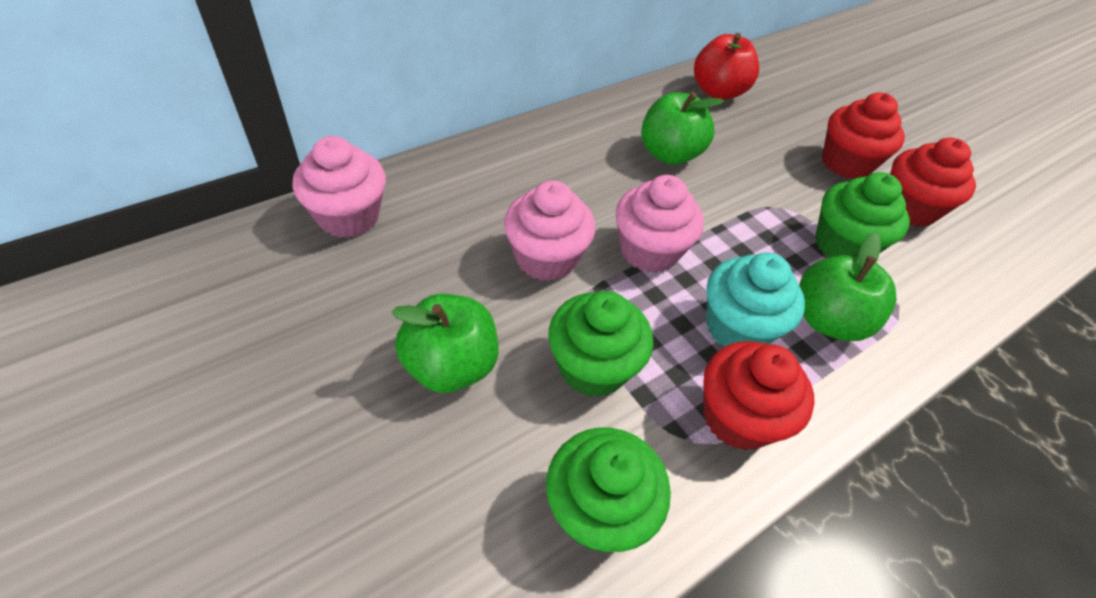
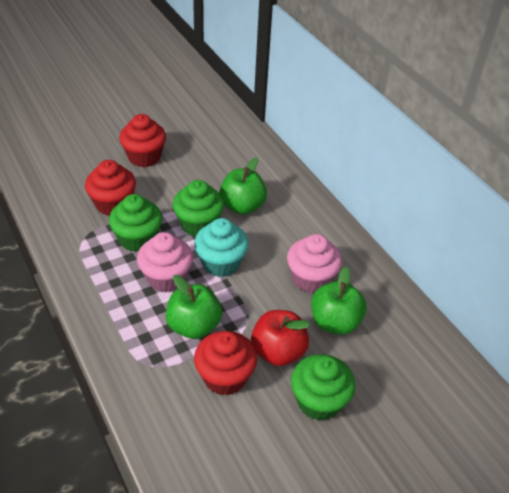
pink cupcake: [292,136,386,238] [504,180,595,281] [616,175,704,273] = 3 -> [137,232,193,292] [287,234,342,293] = 2

